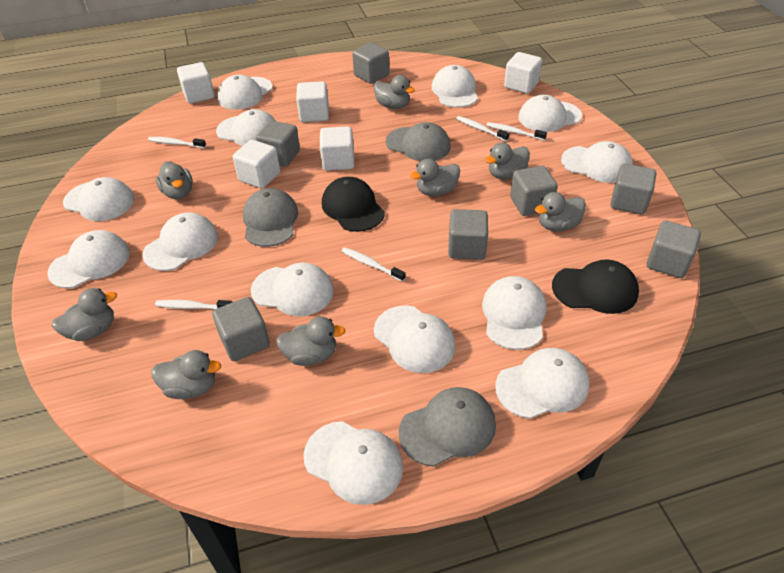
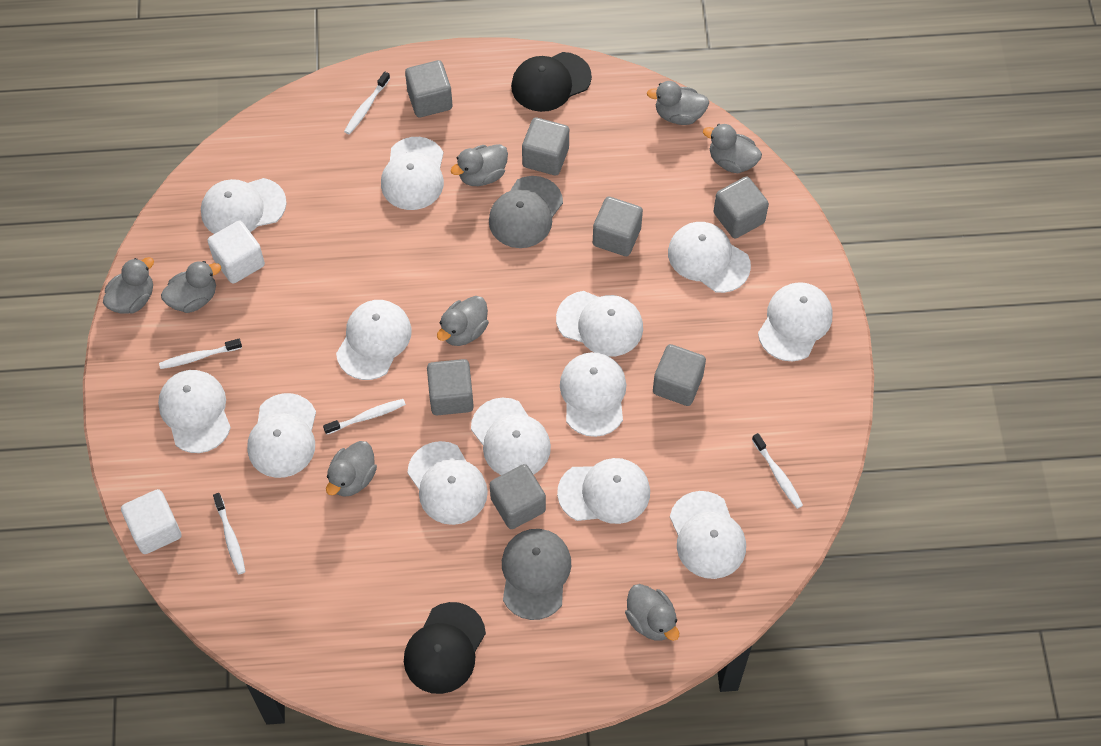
grey cap: [243,188,298,247] [386,122,451,161] [399,387,496,467] = 3 -> [489,176,563,248] [502,529,571,620] = 2
white cube: [177,62,215,104] [233,140,280,189] [296,81,329,122] [320,126,354,171] [504,52,542,94] = 5 -> [121,489,182,554] [208,221,265,284] = 2

